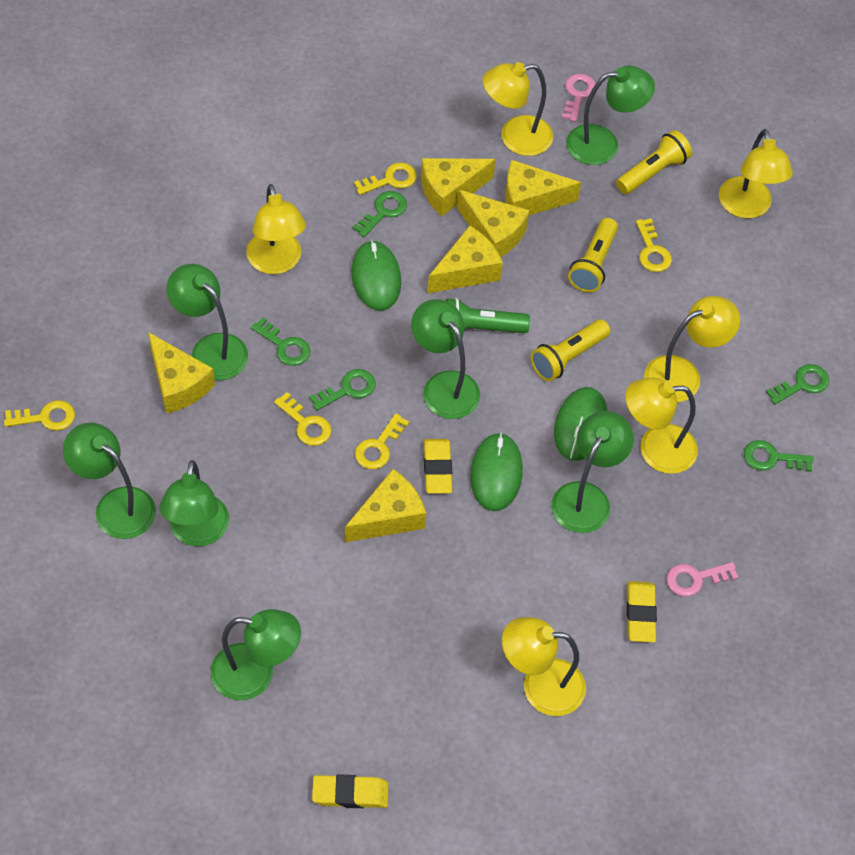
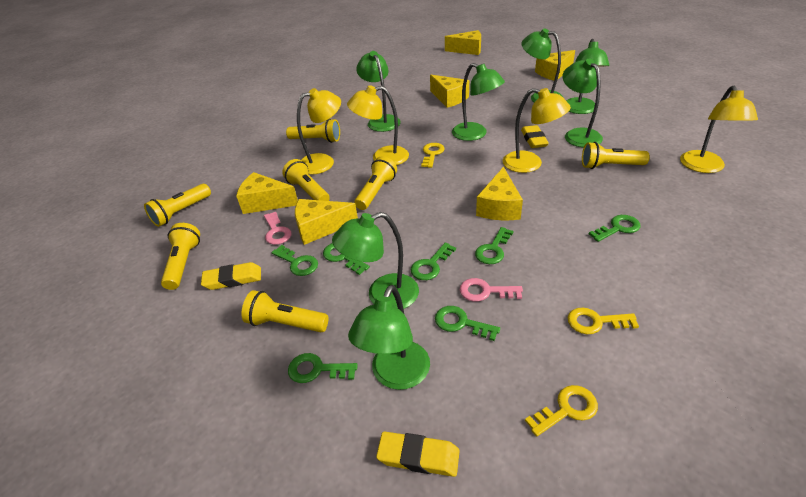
green flashlight: [446,298,530,333] = 1 -> none = 0
green key: [251,317,311,366] [309,369,376,411] [353,191,407,237] [744,440,814,472] [766,364,829,404] = 5 -> [272,245,318,276] [288,353,358,383] [323,243,370,275] [410,242,456,280] [435,306,500,341] [475,227,513,264] [589,215,640,242] = 7
green mouse: [351,240,401,311] [470,433,523,511] [554,387,608,461] = 3 -> none = 0
yellow flashlight: [531,319,610,382] [568,218,618,292] [616,130,692,194] = 3 -> [144,184,211,227] [161,223,200,290] [241,290,329,332] [282,159,330,201] [286,119,340,143] [354,156,397,210] [582,142,650,169] = 7
yellow key: [4,400,75,431] [274,392,332,446] [354,162,417,195] [355,413,409,469] [636,218,672,272] = 5 -> [421,143,445,168] [525,385,598,436] [567,308,639,334] = 3
yellow lamp: [246,184,306,274] [483,62,553,156] [502,617,586,716] [625,378,698,474] [644,296,740,402] [719,129,793,218] = 6 -> [297,88,341,175] [347,85,409,165] [503,88,571,173] [680,86,758,173] = 4

